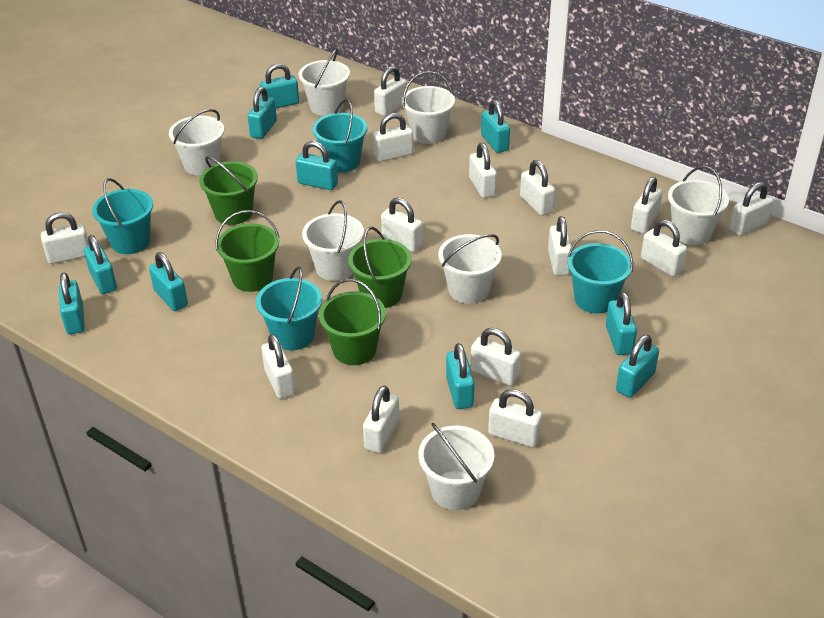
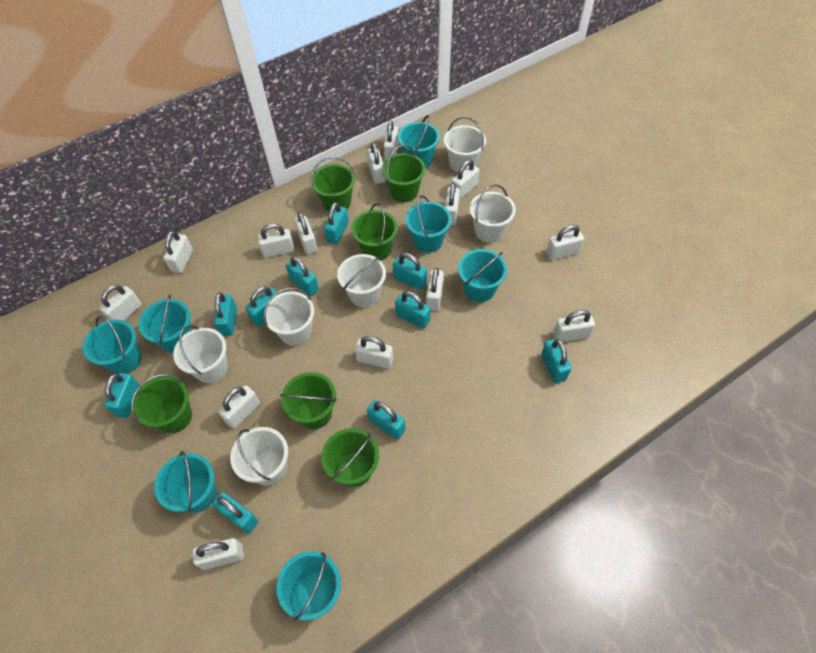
green bucket: [199,156,258,225] [215,210,280,292] [319,279,386,365] [348,227,412,308] = 4 -> [131,374,192,433] [280,372,337,429] [310,156,355,212] [321,428,379,487] [351,203,398,261] [382,145,425,202] = 6
turquoise bucket: [92,178,153,254] [256,266,322,351] [312,99,368,173] [567,230,633,314] = 4 -> [83,316,142,374] [139,294,192,353] [154,451,217,513] [277,551,341,620] [398,115,440,168] [405,195,452,253] [458,249,507,302] = 7
white bucket: [169,109,224,175] [299,49,350,116] [302,200,364,281] [402,71,455,144] [418,423,494,510] [438,234,502,304] [668,166,729,245] = 7 -> [173,325,228,383] [230,427,288,486] [264,287,314,346] [337,254,386,307] [444,117,486,172] [470,184,516,243] = 6

